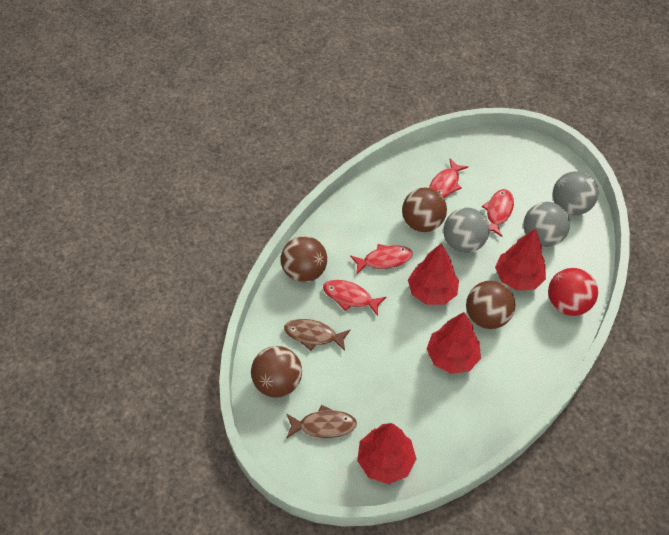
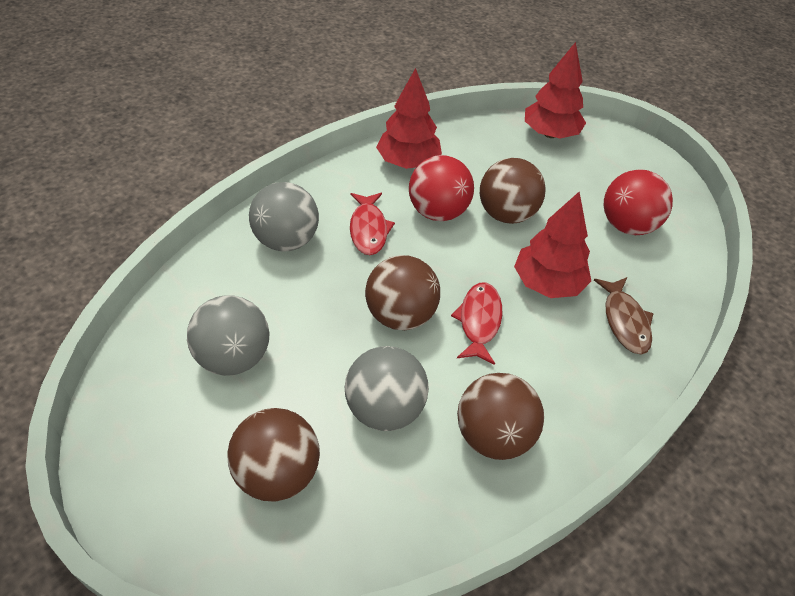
brown fish: [284,319,350,351] [286,405,357,438] = 2 -> [594,277,654,355] = 1
red ball: [548,268,598,316] = 1 -> [409,155,474,221] [604,169,673,235] = 2
red fish: [323,280,387,316] [350,244,413,275] [429,159,468,198] [482,189,514,237] = 4 -> [350,193,395,255] [451,282,502,365] = 2
red tree: [357,423,416,484] [408,243,459,305] [427,312,481,374] [495,229,546,291] = 4 -> [376,68,442,169] [514,191,591,298] [525,42,586,138] = 3

